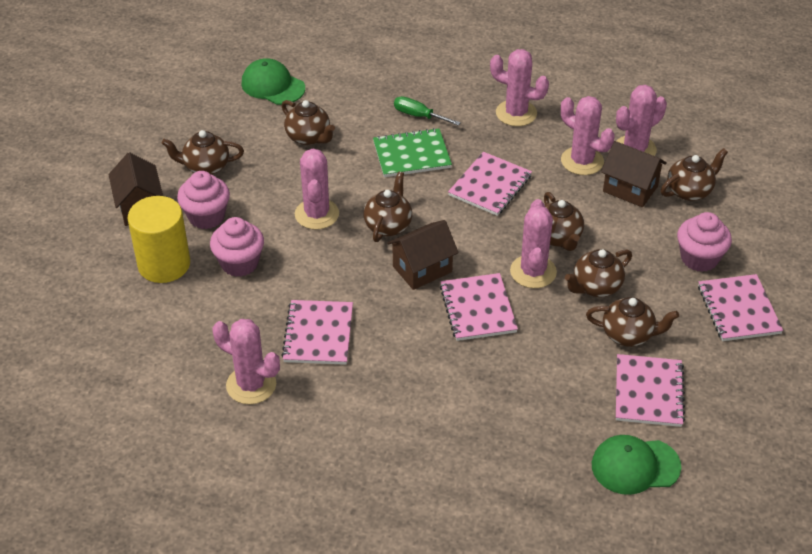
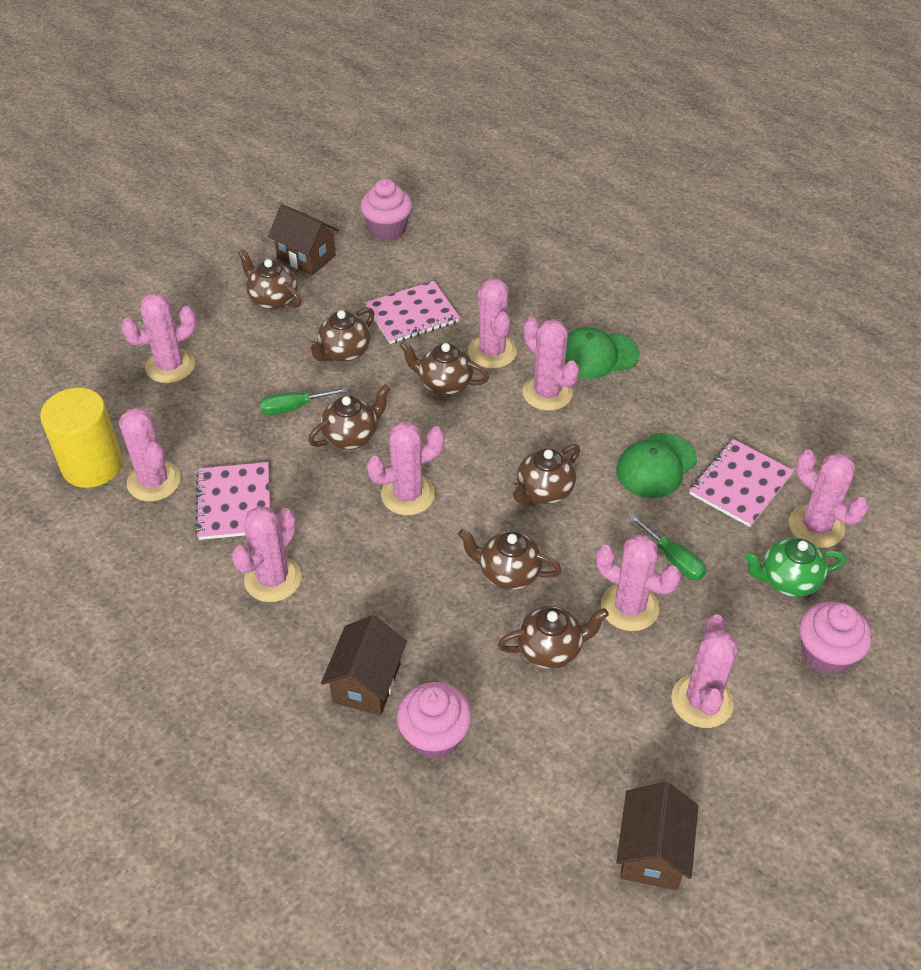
green notebook: [373,128,452,177] = 1 -> none = 0
green screwdriver: [394,96,461,126] = 1 -> [260,387,348,415] [629,514,707,580] = 2
green teapot: none = 0 -> [744,538,846,597] = 1
pink cactus: [212,319,280,404] [295,149,339,230] [490,49,549,126] [510,199,557,288] [561,96,615,175] [616,85,667,156] = 6 -> [118,407,181,501] [121,293,197,383] [231,506,302,602] [367,422,445,515] [468,278,517,368] [523,317,579,411] [596,535,681,631] [671,614,738,728] [789,450,868,548] = 9
pink notebook: [281,300,353,365] [440,273,518,341] [448,152,532,216] [616,354,685,427] [698,274,783,341] = 5 -> [195,462,270,540] [365,281,460,344] [689,439,794,527] = 3

